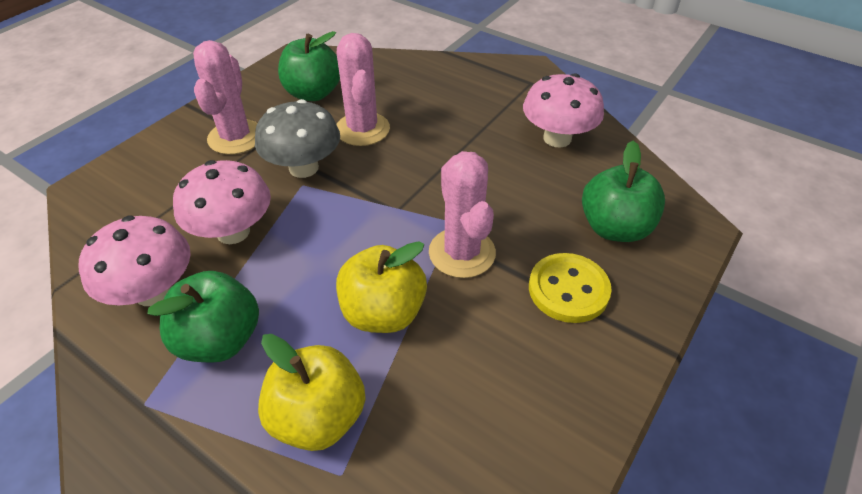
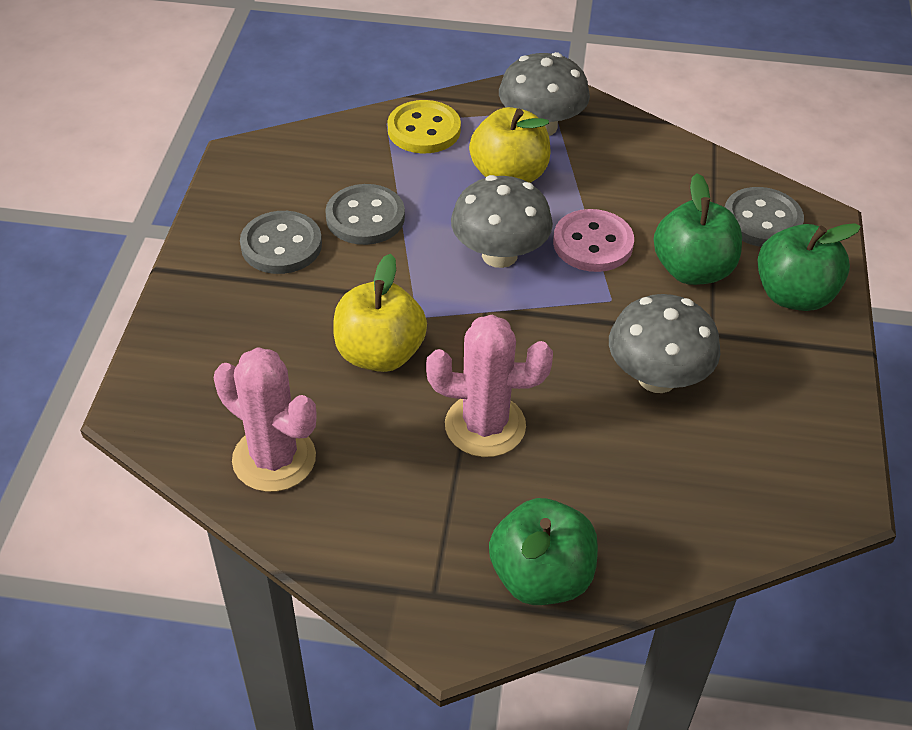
grey button: none = 0 -> [240,211,322,274] [325,184,405,245] [725,187,804,247] = 3
grey mushroom: [255,99,340,178] = 1 -> [451,175,553,268] [499,52,590,136] [609,294,721,393] = 3
pink button: none = 0 -> [553,209,634,272] = 1
pink cactus: [193,40,257,155] [336,33,390,146] [429,151,496,278] = 3 -> [214,347,316,492] [426,315,553,457] = 2
pink mushroom: [79,215,191,306] [173,160,271,244] [523,73,604,148] = 3 -> none = 0

